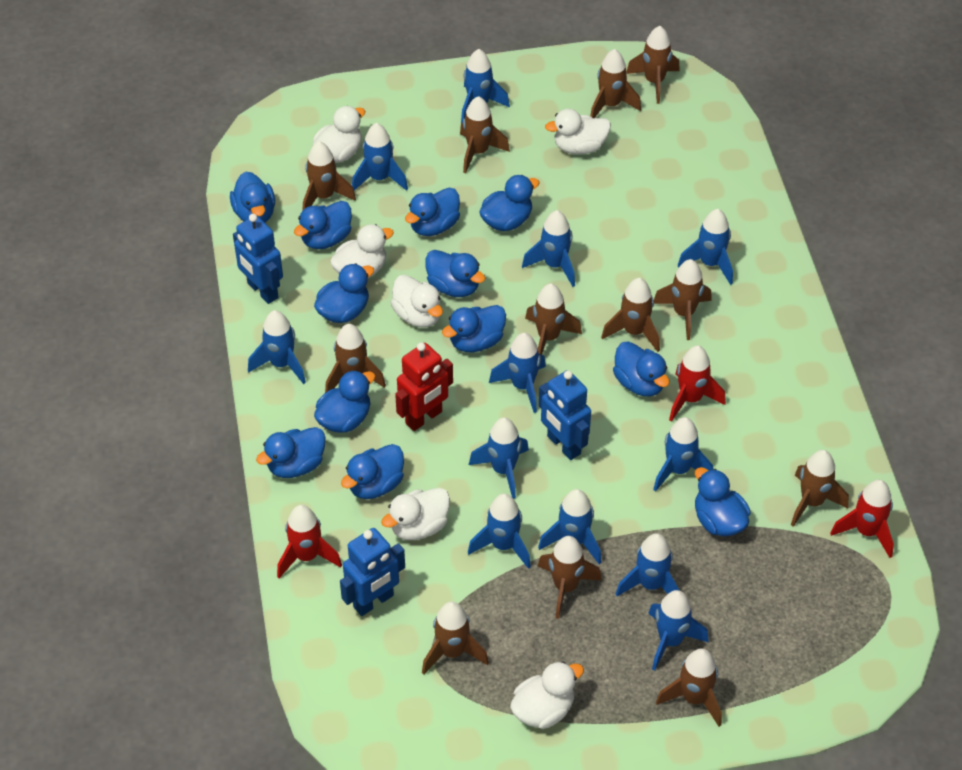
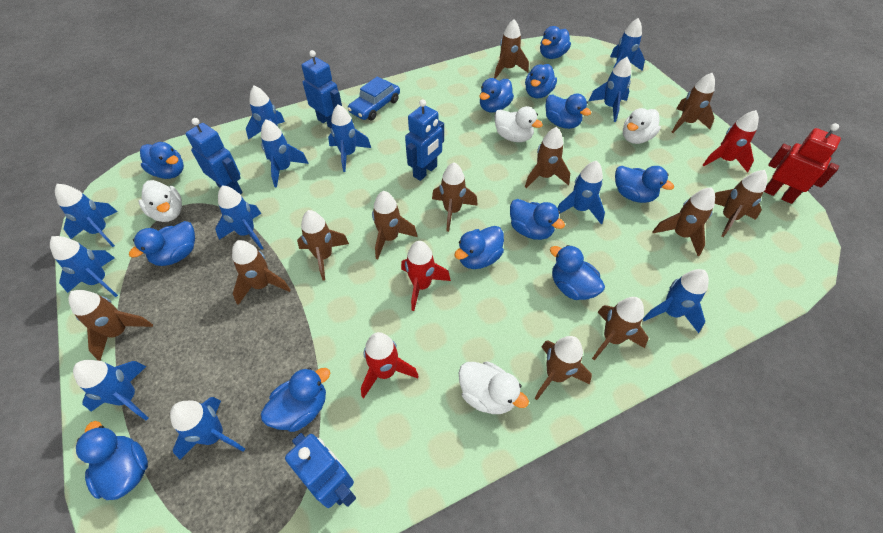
blue car: none = 0 -> [348,76,400,120] = 1
blue robot: [233,214,283,304] [340,528,405,616] [539,370,591,460] = 3 -> [186,118,243,195] [285,433,356,508] [302,50,342,128] [405,99,444,181] = 4
white duck: [313,106,365,163] [330,224,394,278] [381,488,450,540] [390,275,443,327] [510,661,584,729] [545,109,611,155] = 6 -> [139,180,182,222] [459,361,529,414] [494,106,543,142] [623,108,661,144] = 4

